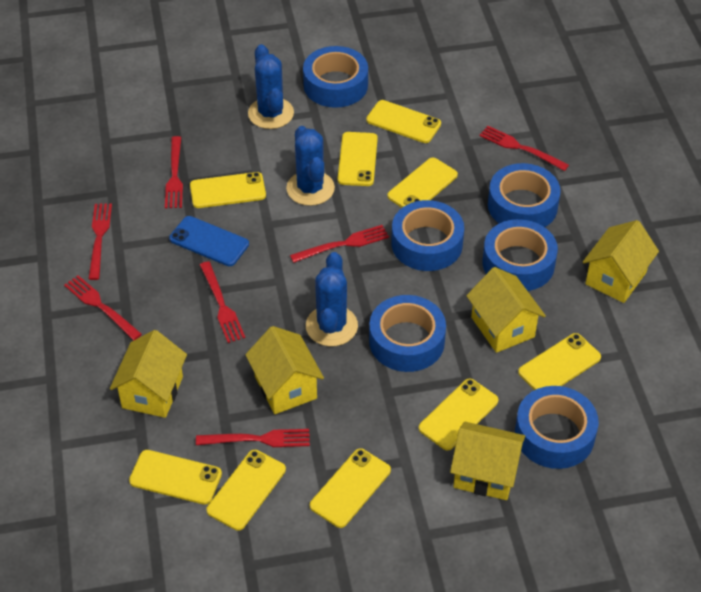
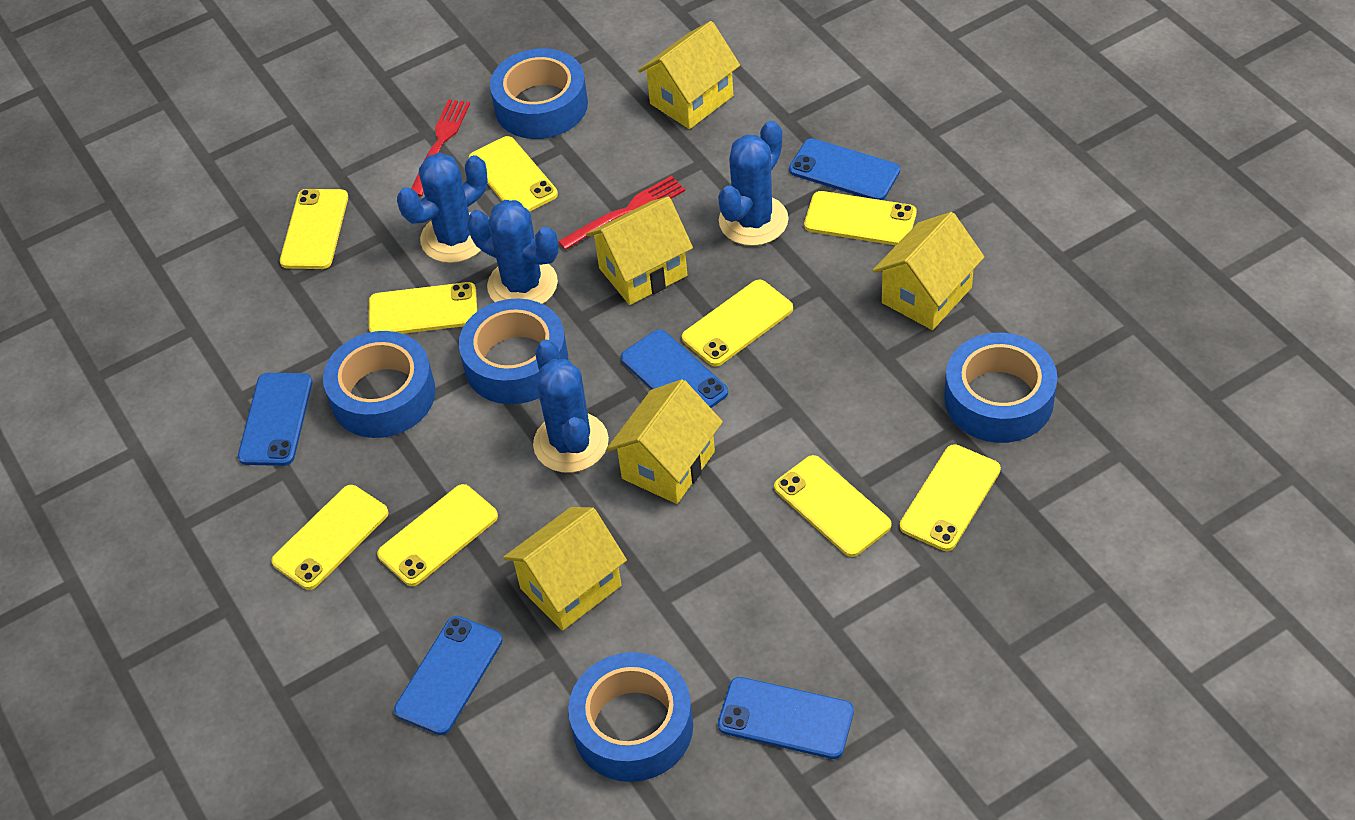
blue cactus: [248,44,294,129] [286,126,335,206] [306,252,358,346] = 3 -> [397,153,488,263] [467,200,559,304] [533,339,609,473] [718,121,789,246] = 4
blue phone: [169,216,249,266] = 1 -> [238,373,313,466] [394,616,503,735] [621,329,728,408] [718,677,854,759] [789,138,900,200] = 5
blue tape: [303,46,368,108] [369,295,446,372] [391,200,464,271] [483,219,558,291] [488,163,561,227] [515,386,599,469] = 6 -> [323,331,436,438] [459,298,568,404] [490,48,588,139] [568,652,693,782] [944,333,1057,443] = 5
red fork: [64,275,142,341] [88,203,112,280] [165,136,183,208] [196,429,310,447] [200,261,245,343] [290,225,389,263] [479,126,569,171] = 7 -> [411,99,470,197] [558,176,685,250] = 2

